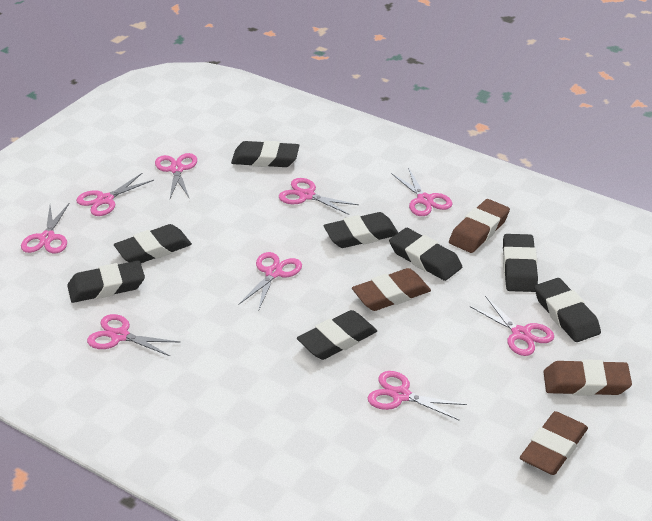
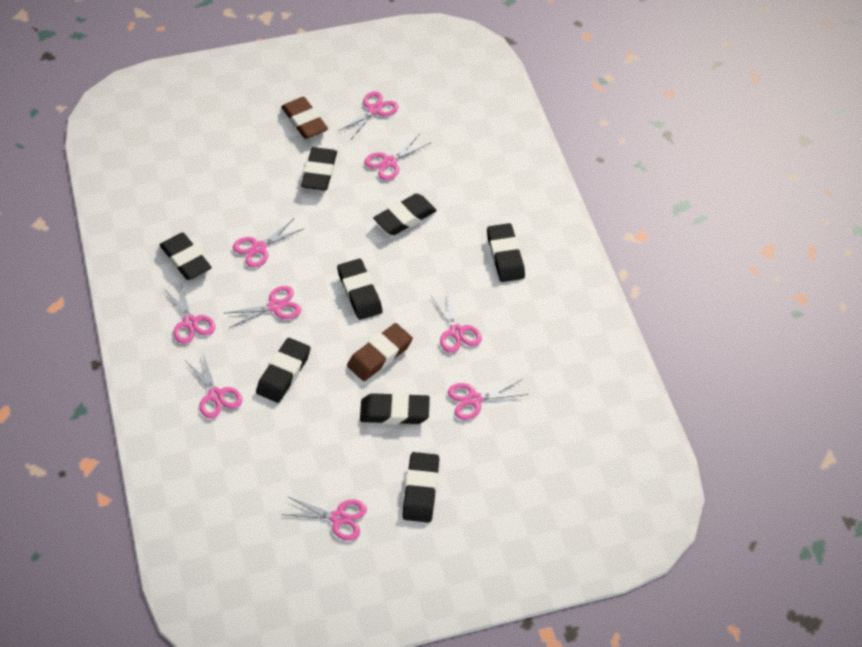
brown eraser: [352,268,431,311] [449,199,510,253] [520,411,588,475] [543,359,632,396] = 4 -> [281,97,328,139] [347,323,413,381] = 2

